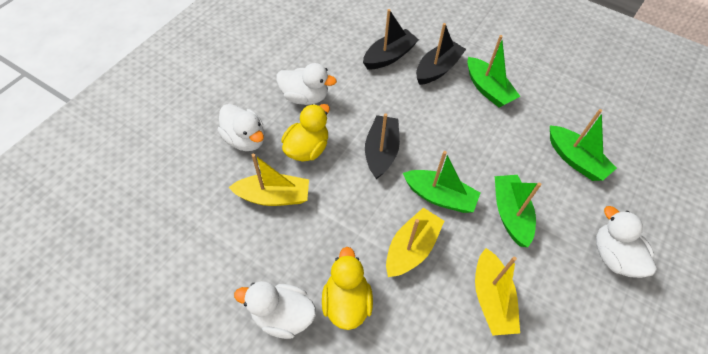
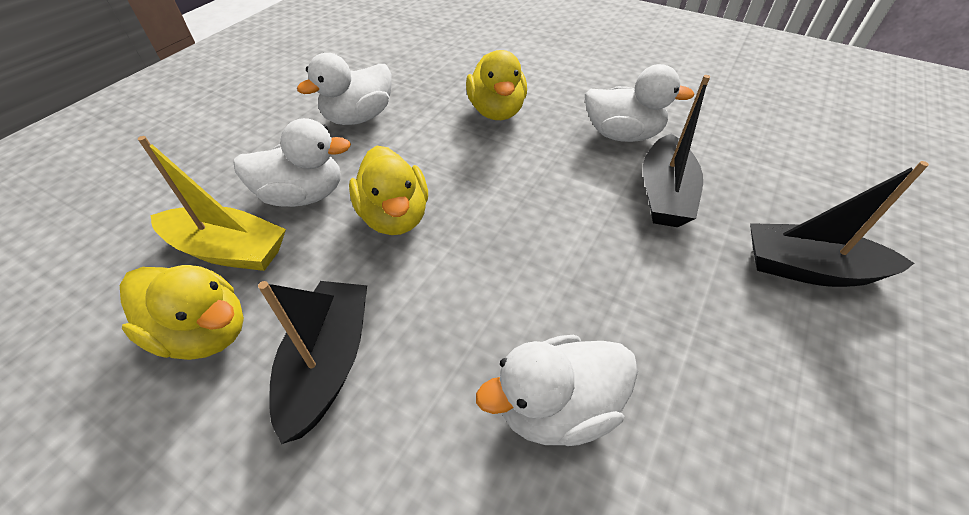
green boat: [403,151,480,213] [468,35,520,108] [495,175,541,247] [550,109,617,181] = 4 -> none = 0
yellow boat: [228,154,309,206] [386,208,444,277] [475,248,520,336] = 3 -> [138,136,286,271] = 1
yellow duck: [281,104,330,161] [322,247,373,330] = 2 -> [120,265,244,360] [349,146,428,235] [466,50,527,120] = 3

